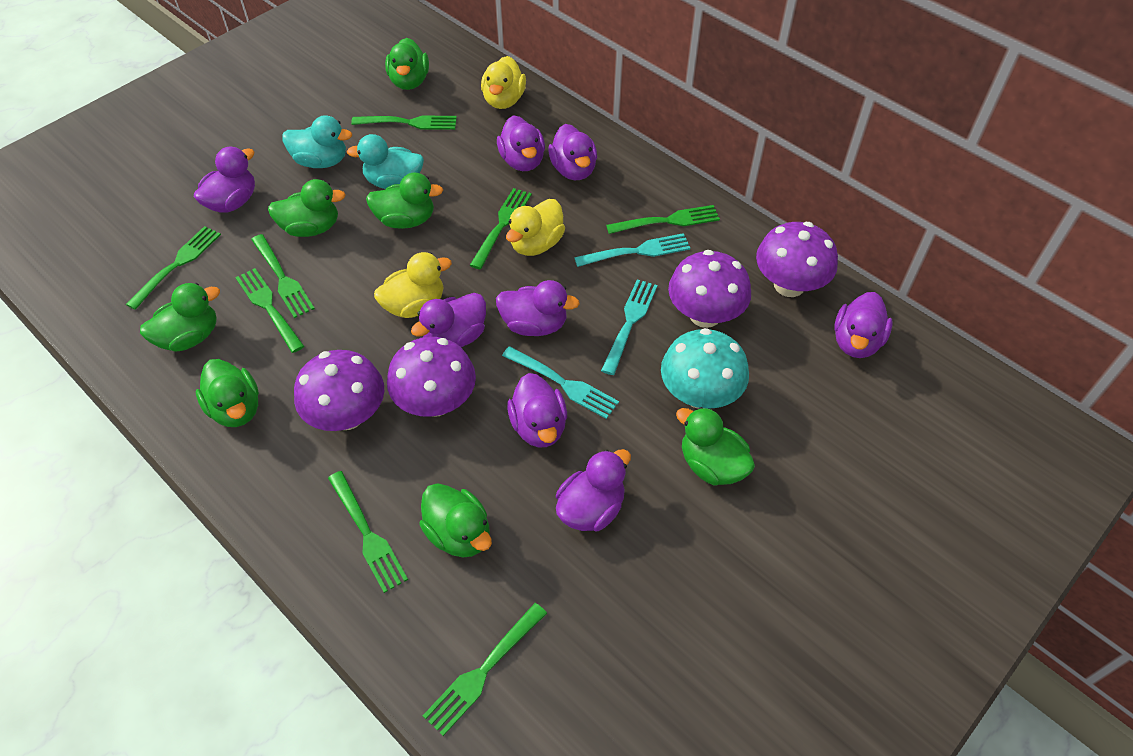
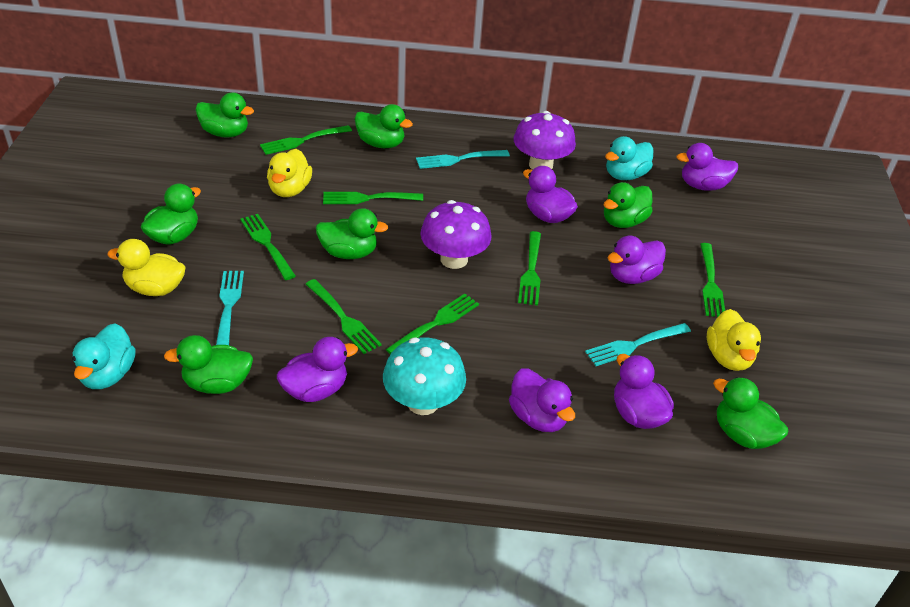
green fork: [126,226,221,310] [235,268,304,353] [251,234,315,318] [328,471,408,593] [351,115,457,130] [423,603,547,736] [470,188,532,269] [606,205,720,234] = 8 -> [240,214,296,280] [260,125,352,155] [306,279,382,354] [323,192,423,204] [386,293,479,354] [518,231,541,306] [700,243,725,317] = 7
purple duck: [194,147,255,212] [411,293,486,348] [496,280,580,336] [497,115,545,171] [507,373,567,447] [548,124,597,180] [556,449,631,531] [834,292,893,358] = 8 -> [277,337,358,402] [509,368,575,432] [523,166,578,223] [608,236,666,284] [614,354,674,429] [676,143,738,191] = 6
purple mushroom: [294,350,384,431] [387,337,476,417] [668,250,751,328] [756,222,838,297] = 4 -> [420,200,492,269] [513,111,576,170] = 2

